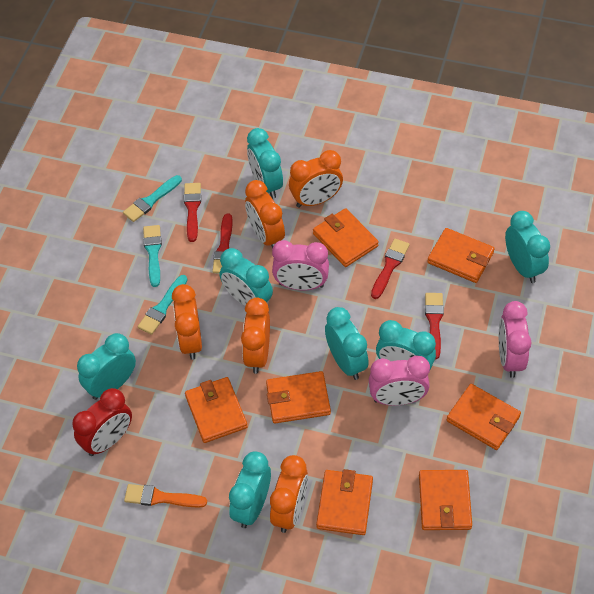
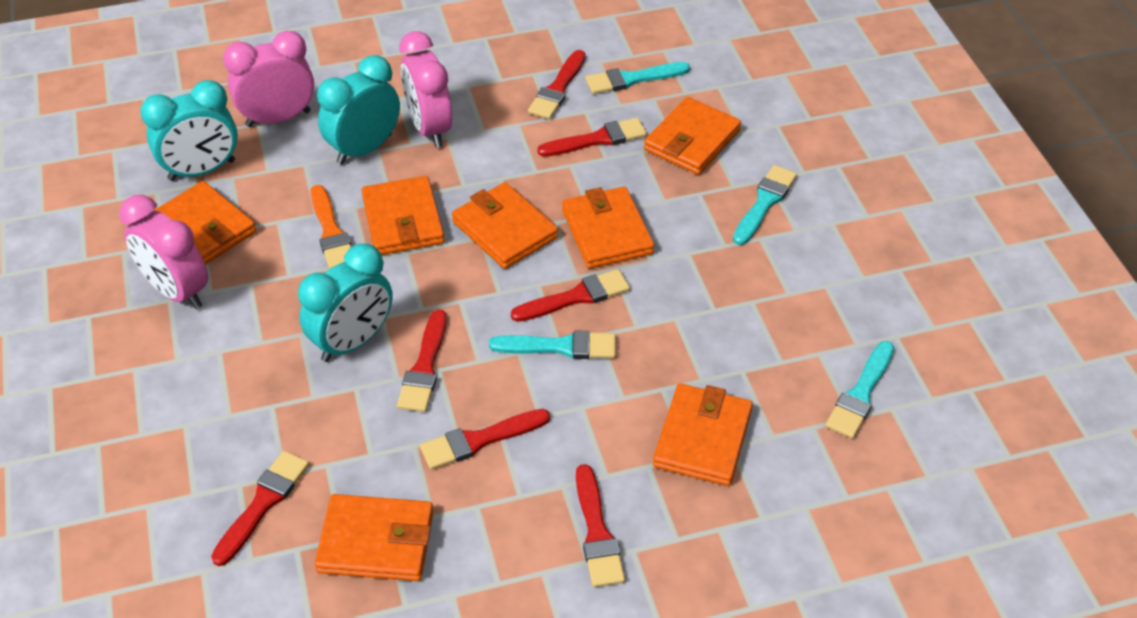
orange clock: [172,284,202,360] [241,298,270,374] [245,180,285,248] [270,455,308,533] [289,150,343,208] = 5 -> none = 0
red brush: [184,183,201,242] [212,214,233,273] [371,238,410,299] [425,293,444,359] = 4 -> [211,451,309,566] [397,310,447,412] [420,409,550,470] [511,269,630,322] [528,50,586,119] [538,118,647,157] [576,464,625,587] = 7
red clock: [72,388,132,456] = 1 -> none = 0
turquoise brush: [123,175,182,222] [138,275,187,335] [143,225,162,287] = 3 -> [489,330,616,359] [586,62,690,94] [733,165,797,245] [825,341,894,438] = 4
turquoise clock: [77,333,136,400] [219,248,273,306] [229,452,271,528] [247,128,283,199] [325,307,369,380] [376,320,436,370] [505,211,550,283] = 7 -> [140,80,238,181] [298,244,393,362] [317,55,400,165] = 3

